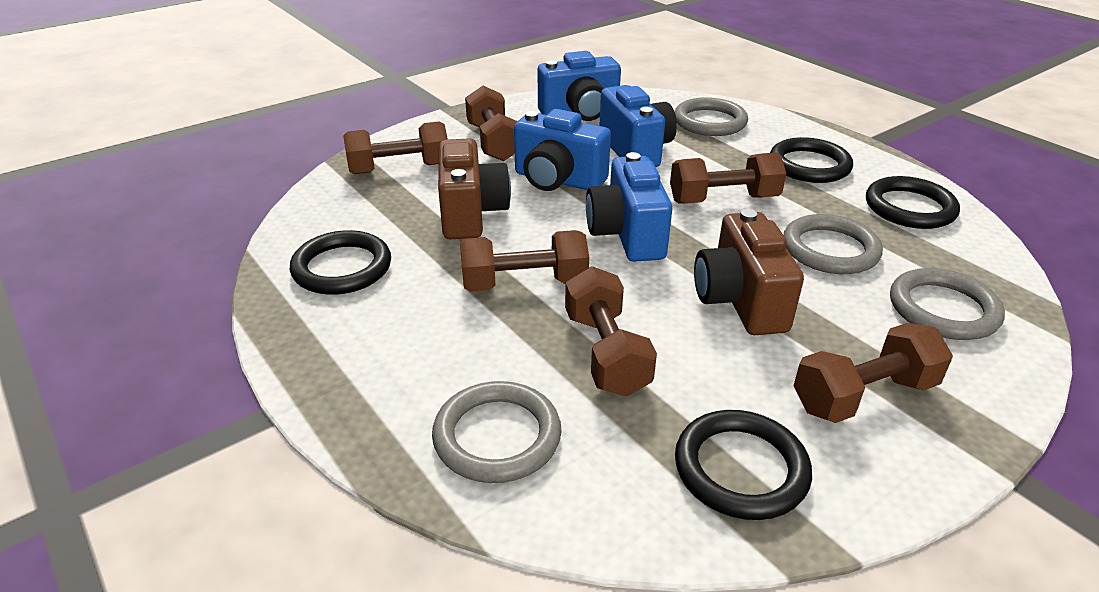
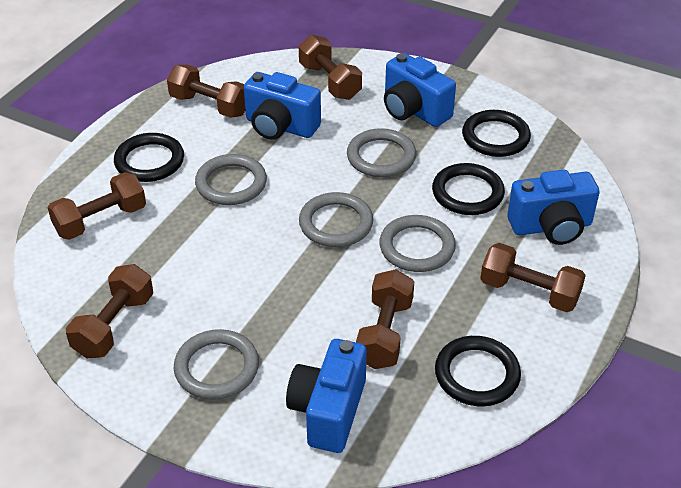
brown camera: [438,139,511,239] [694,209,804,335] = 2 -> none = 0
grey ring: [432,381,562,483] [675,97,748,136] [783,214,883,274] [890,268,1005,340] = 4 -> [174,329,259,400] [195,154,267,205] [299,192,373,247] [347,128,416,177] [379,215,456,272] = 5

